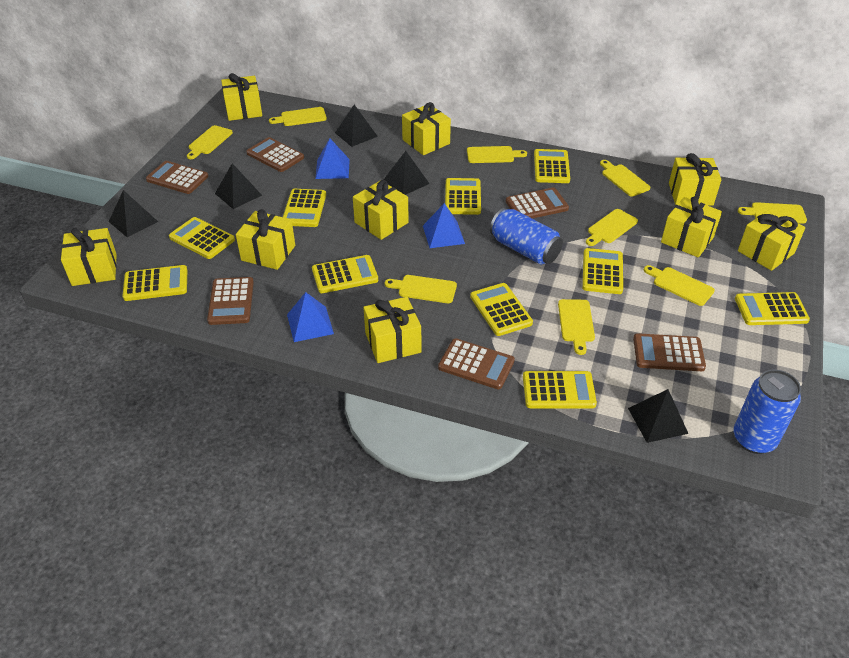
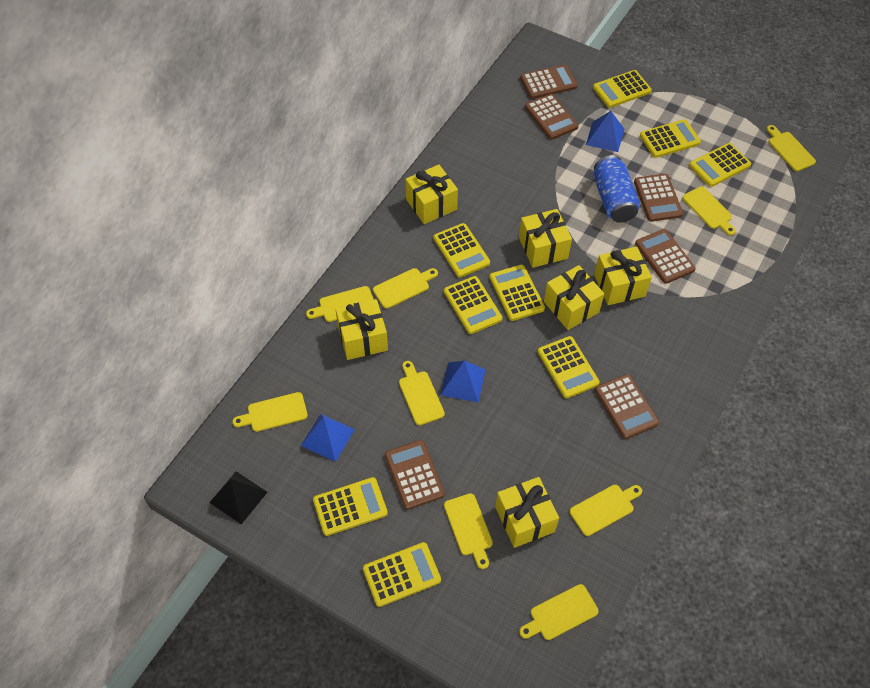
black pyramid: [109,190,158,237] [215,163,262,209] [335,105,378,147] [384,151,430,195] [628,389,688,443] = 5 -> [209,471,267,524] = 1
blue can: [490,208,563,264] [734,370,801,454] = 2 -> [594,155,640,223] = 1
yellow calculator: [122,265,187,301] [169,217,235,259] [283,189,326,227] [312,255,378,293] [445,178,481,215] [470,283,533,336] [523,371,597,408] [534,149,570,183] [582,248,623,294] [735,292,810,325] = 10 -> [313,477,388,536] [363,542,441,607] [433,223,490,277] [444,276,502,334] [490,265,545,321] [538,336,600,398] [593,70,652,108] [640,119,701,158] [689,143,751,187] = 9
yellow gift: [61,228,117,286] [221,73,262,121] [236,209,295,270] [353,180,409,240] [363,297,421,363] [402,102,451,155] [661,196,722,258] [669,153,721,206] [738,209,806,271] = 9 -> [336,299,388,360] [405,165,458,224] [495,477,559,548] [519,209,572,268] [544,265,604,330] [594,247,652,305] = 6

